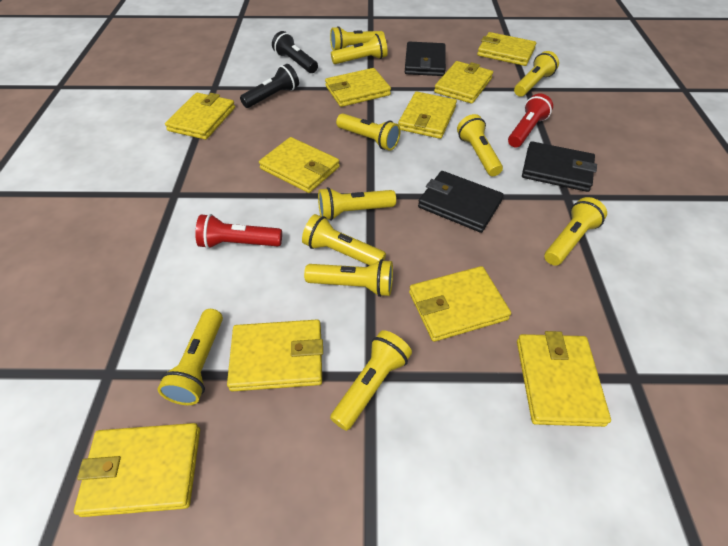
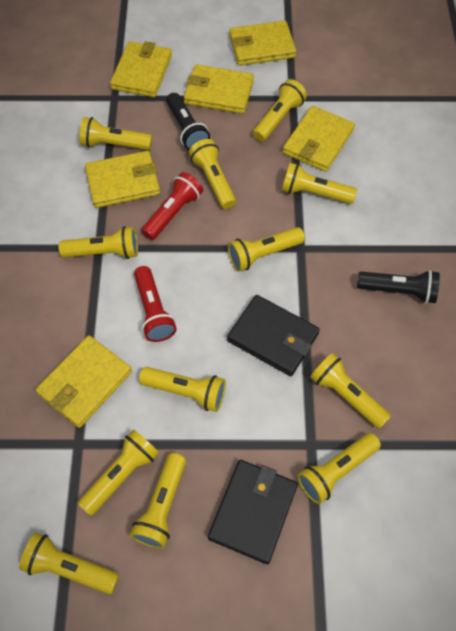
black wallet: [405,42,446,76] [418,171,504,233] [522,141,597,192] = 3 -> [208,460,298,564] [227,295,320,376] = 2
yellow flashlight: [158,309,223,405] [302,214,386,265] [304,259,393,297] [318,187,396,221] [330,26,385,51] [330,330,412,431] [331,33,388,64] [336,113,401,151] [457,114,503,176] [514,51,559,97] [544,197,607,266] = 11 -> [19,533,119,594] [59,226,138,259] [78,429,159,516] [79,117,152,150] [130,453,186,549] [139,367,226,412] [189,139,236,209] [228,227,305,272] [253,79,307,141] [282,163,357,204] [297,433,381,504] [311,353,391,429] = 12
yellow wallet: [74,423,200,517] [165,93,235,140] [227,320,323,392] [259,137,340,193] [325,68,391,107] [398,92,457,139] [409,266,511,342] [434,61,493,104] [477,32,536,66] [517,331,611,427] = 10 -> [36,335,132,428] [85,151,160,208] [110,41,172,97] [184,64,254,114] [229,21,296,66] [283,106,355,172] = 6

